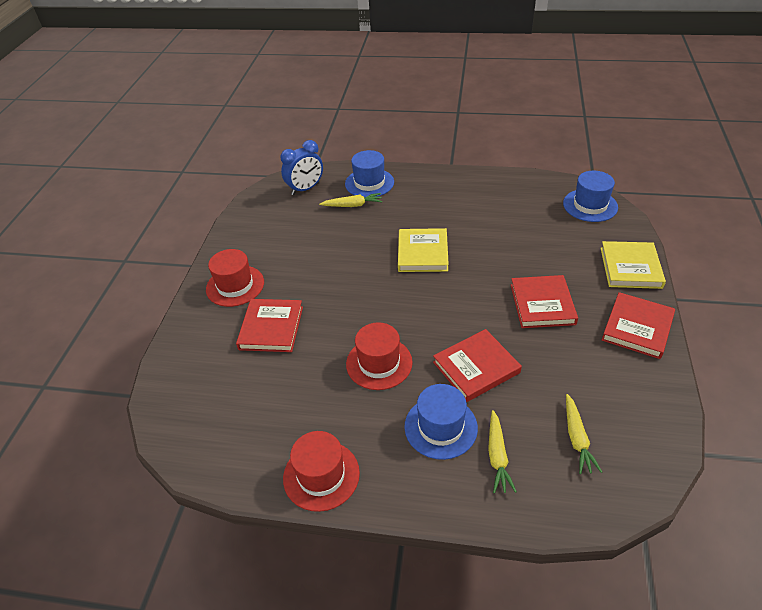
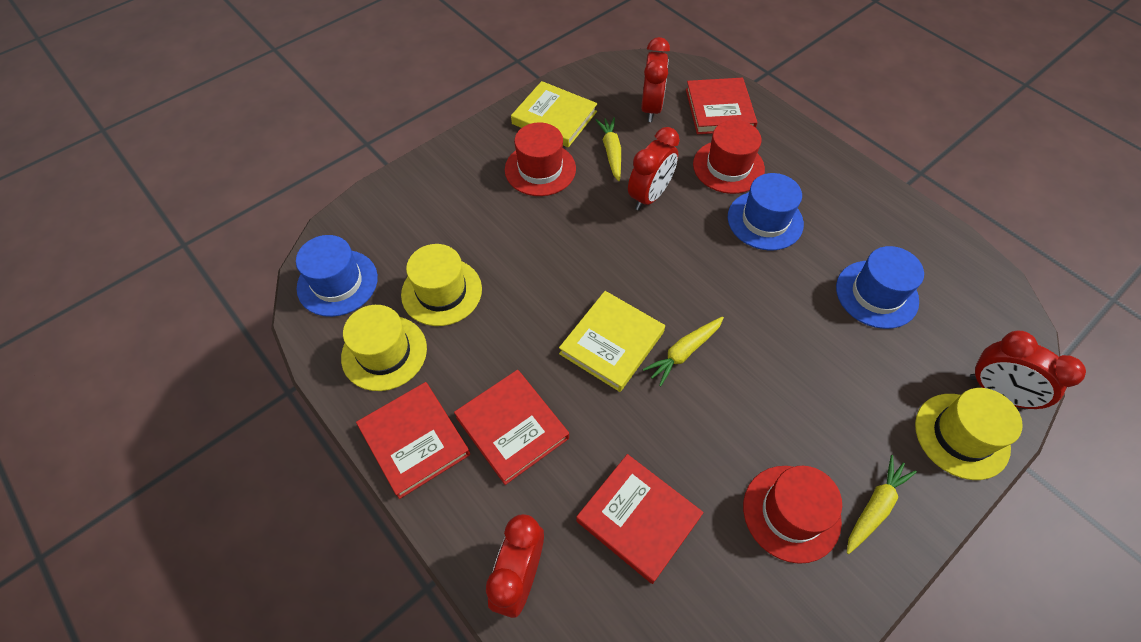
blue clock: [281,140,323,195] = 1 -> none = 0
red clock: none = 0 -> [486,514,544,618] [628,127,680,210] [641,37,670,122] [970,331,1086,410] = 4
yellow hat: none = 0 -> [341,305,427,391] [401,244,482,326] [915,388,1023,480] = 3

